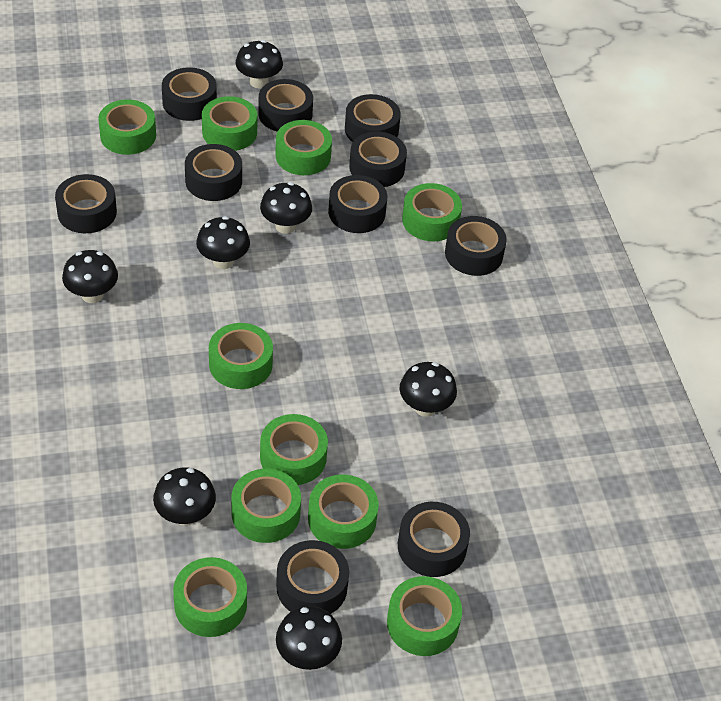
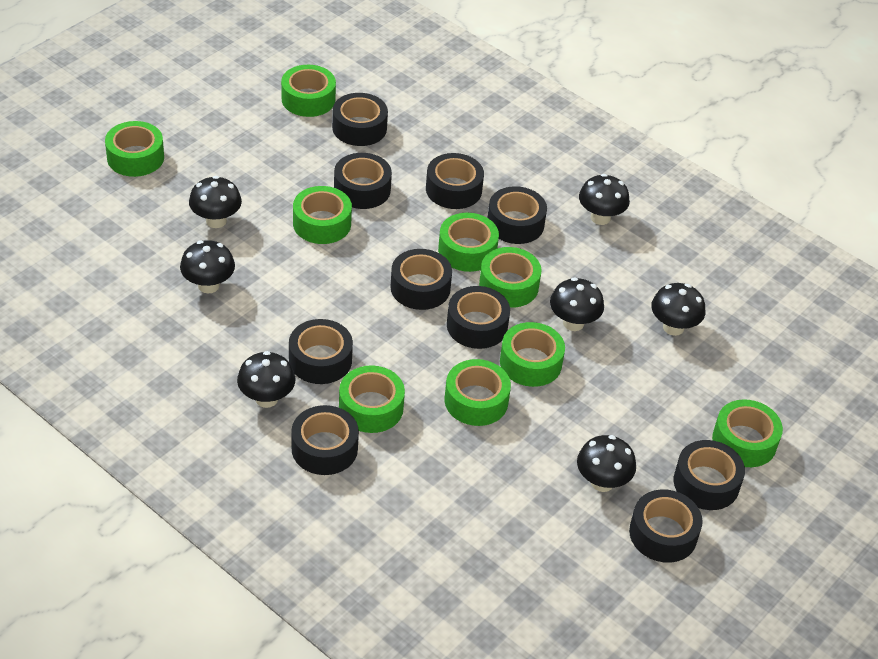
green tape: [98,99,156,155] [173,557,247,637] [202,96,257,151] [209,323,273,389] [231,469,301,543] [260,414,328,485] [275,120,332,175] [308,474,379,549] [387,576,462,656] [402,183,462,241] = 10 -> [105,121,164,177] [281,65,336,117] [293,186,352,244] [339,365,405,433] [438,213,499,272] [445,359,511,426] [479,247,542,308] [500,322,565,387] [712,399,783,467] = 9

